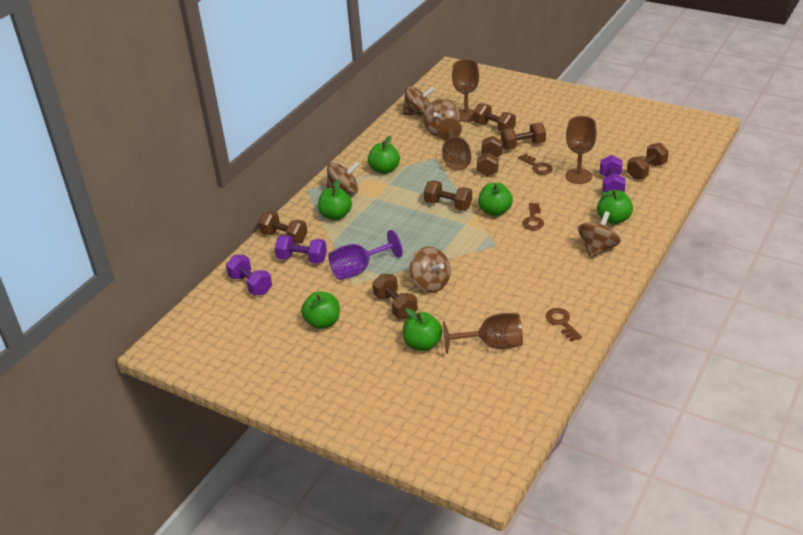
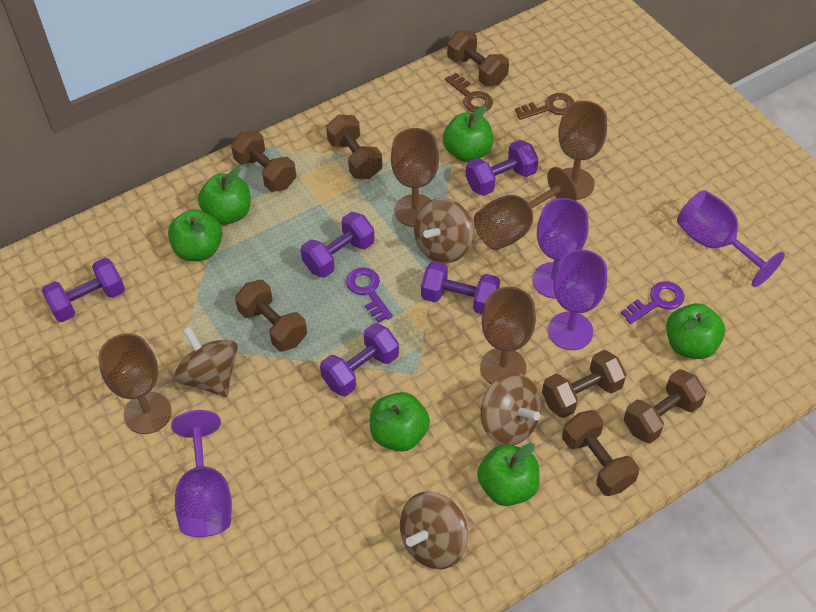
brown goblet: [437,118,471,171] [443,313,523,354] [452,59,479,122] [565,116,597,184] = 4 -> [98,333,172,434] [391,128,439,227] [474,167,577,250] [480,287,536,384] [558,101,607,200] = 5
brown key: [518,154,553,175] [522,203,544,230] [546,308,582,341] = 3 -> [445,73,493,113] [515,93,574,120] = 2
brown spinning top: [326,161,360,194] [403,86,435,116] [410,247,451,292] [423,99,459,136] [578,211,621,259] = 5 -> [174,326,238,397] [400,491,468,569] [414,198,474,264] [481,373,541,445] = 4
purple dumbbell: [226,255,272,295] [275,235,327,264] [600,155,626,192] = 3 -> [41,258,125,322] [301,212,375,278] [320,323,399,396] [421,261,500,314] [466,140,538,196] = 5
purple goblet: [328,230,403,280] = 1 -> [171,410,232,537] [532,198,588,299] [548,249,607,350] [677,190,785,287] = 4
purple key: none = 0 -> [346,268,393,323] [621,281,684,324] = 2

